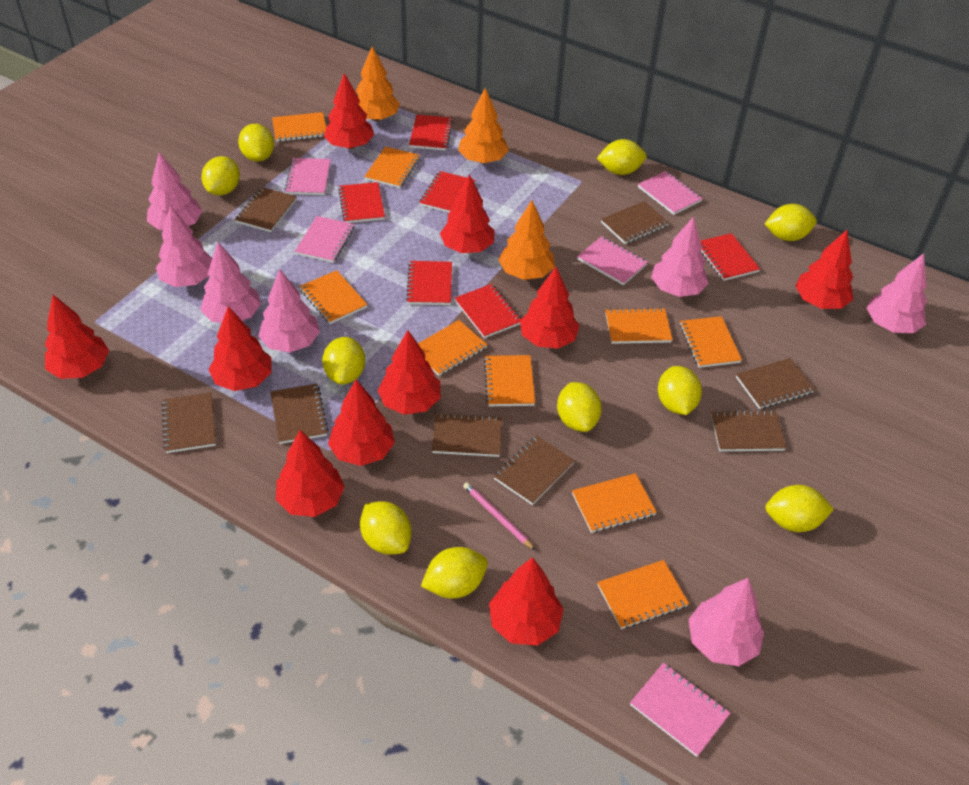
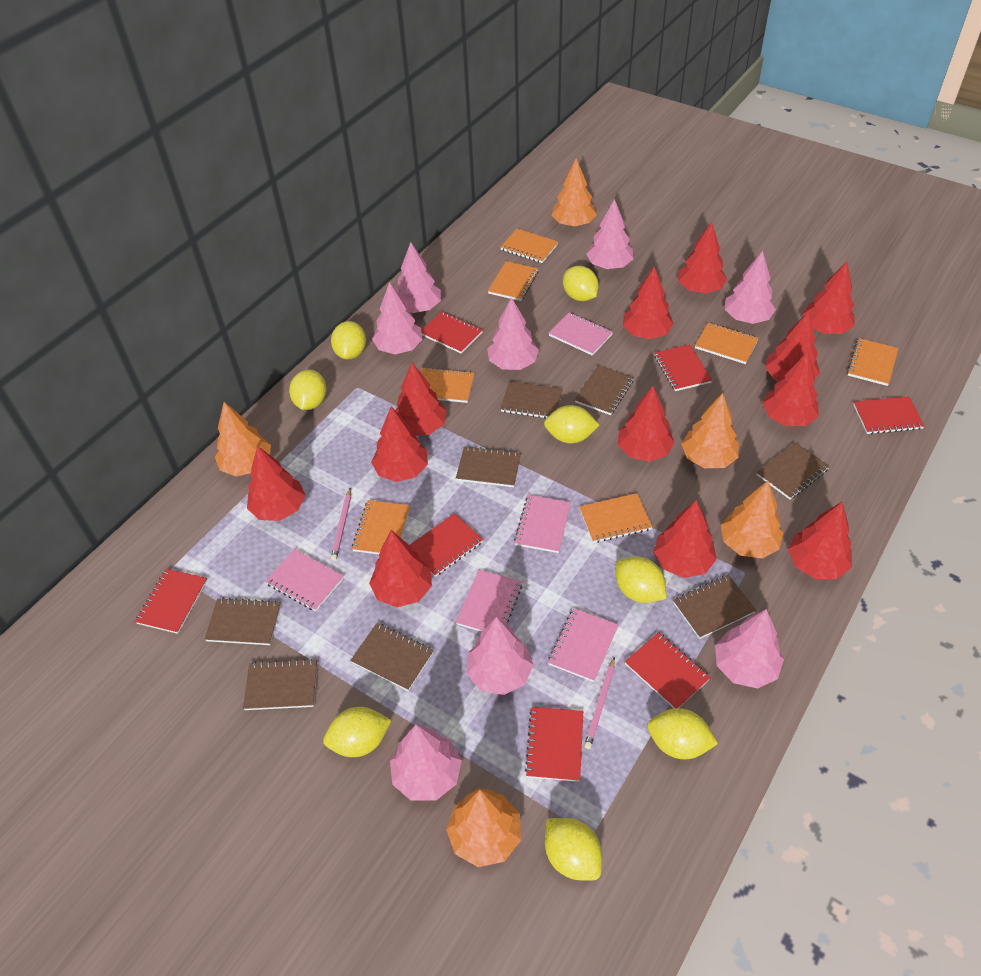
orange notebook: [272,112,326,142] [300,270,368,324] [364,147,420,188] [418,320,487,376] [484,355,535,406] [572,473,657,533] [597,560,689,629] [605,308,673,344] [680,316,742,368] = 9 -> [352,500,410,554] [421,367,475,403] [488,261,538,301] [501,229,558,263] [579,493,653,543] [695,322,759,364] [847,338,898,386] = 7
orange tree: [356,46,400,121] [458,88,509,164] [499,200,555,280] = 3 -> [215,402,271,476] [446,788,521,867] [552,158,597,227] [681,393,739,468] [721,481,783,559] = 5
pink pencil: [463,482,536,551] = 1 -> [331,488,351,561] [584,657,615,749] = 2
pink tree: [147,152,202,230] [156,206,212,287] [201,242,261,323] [258,269,320,353] [651,217,709,297] [688,578,764,666] [867,253,927,333] = 7 -> [372,282,423,354] [390,725,462,801] [397,242,441,313] [466,617,534,695] [487,297,539,370] [586,199,633,269] [715,609,784,689] [725,251,776,324] = 8
red notebook: [338,182,385,223] [406,261,452,305] [409,115,453,151] [420,171,475,213] [455,284,521,338] [700,233,760,281] = 6 -> [135,569,207,634] [410,513,483,577] [421,311,483,353] [525,707,583,782] [625,632,711,709] [654,344,712,391] [853,396,924,434] = 7
red tree: [45,295,109,379] [208,306,272,391] [276,430,345,517] [324,73,374,149] [328,380,395,466] [378,330,441,415] [440,175,495,253] [489,557,564,645] [520,267,580,349] [795,230,853,309] = 10 -> [247,446,305,521] [369,530,432,607] [371,407,428,482] [395,362,447,436] [618,386,675,462] [623,266,674,339] [653,500,717,578] [678,222,727,294] [762,352,819,426] [765,311,820,381] [788,502,852,579] [802,262,855,334] = 12
yellow lemon: [201,156,240,195] [238,124,274,162] [322,337,365,384] [360,501,411,554] [421,547,488,598] [557,382,602,432] [597,139,647,175] [658,366,702,415] [765,204,817,241] [766,485,834,532] = 10 -> [289,370,327,410] [323,707,391,757] [331,321,366,360] [544,405,600,443] [545,818,602,881] [563,266,599,301] [615,557,667,603] [647,708,718,759] = 8

